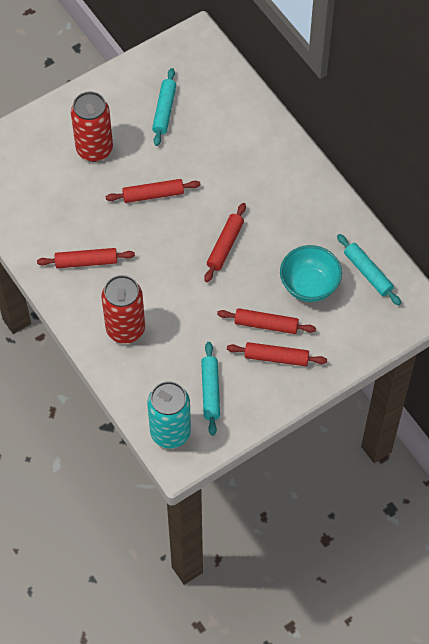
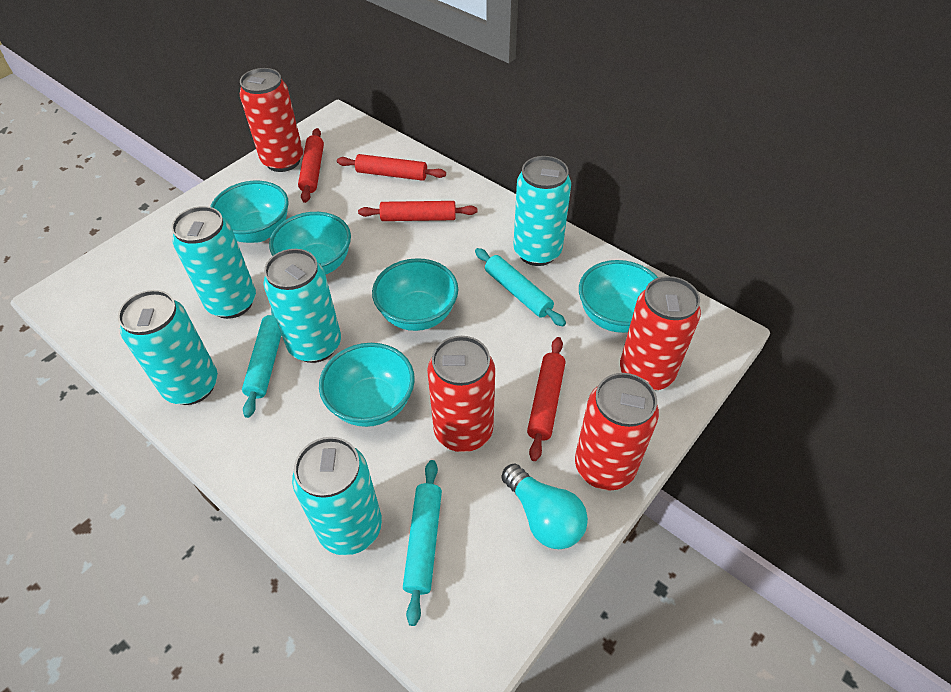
red can: [71,92,113,162] [101,275,145,344] = 2 -> [240,68,303,172] [427,336,495,452] [575,373,659,491] [620,276,701,391] = 4
red rolling pin: [37,248,135,268] [106,179,201,203] [204,203,246,282] [217,308,316,334] [227,342,327,366] = 5 -> [298,128,324,203] [337,154,446,181] [358,201,477,221] [527,337,566,461] = 4
turquoise bowl: [280,245,342,302] = 1 -> [210,181,289,243] [269,212,351,275] [319,343,415,427] [372,258,458,331] [579,260,658,333] = 5
turquoise can: [147,381,191,449] = 1 -> [118,290,218,405] [171,206,256,319] [264,249,341,363] [292,437,382,555] [513,156,571,266] = 5
turquoise light bulb: none = 0 -> [502,463,588,549] = 1

